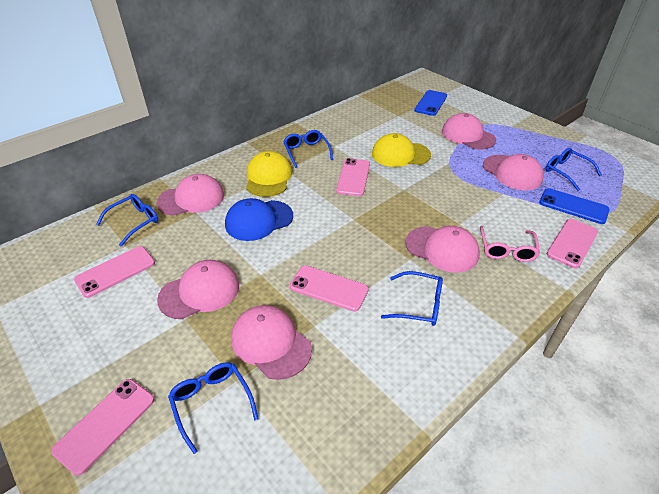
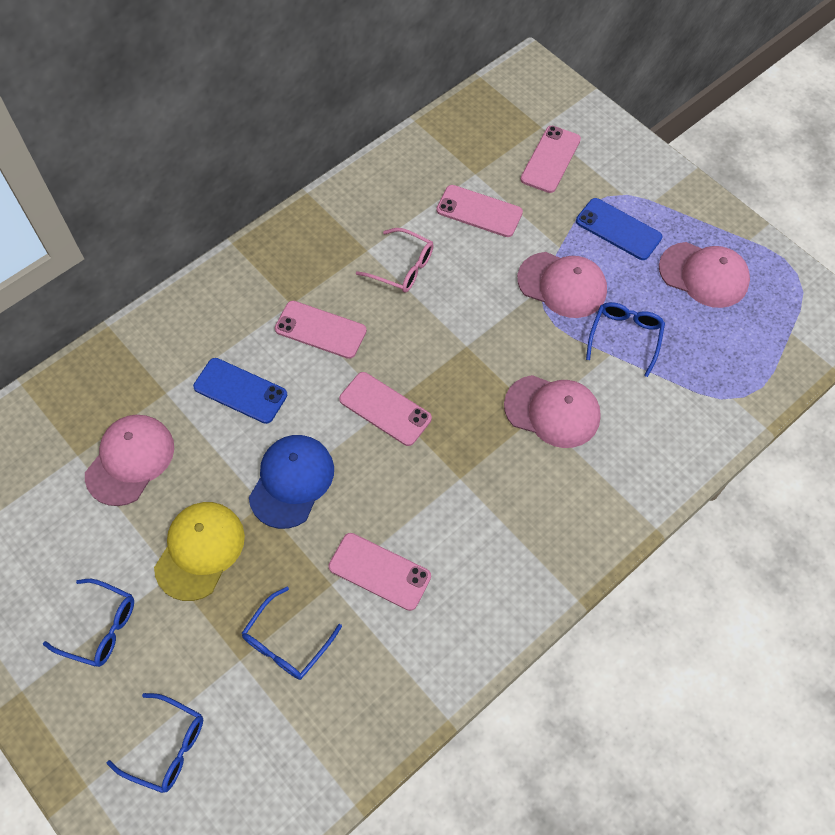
blue glasses: [96,194,158,247] [168,362,258,454] [283,130,333,168] [381,271,443,326] [546,148,602,191] = 5 -> [43,579,134,667] [107,693,203,793] [241,587,342,680] [586,302,665,377] = 4
pink cap: [157,174,224,216] [157,260,239,319] [231,305,312,380] [406,226,480,273] [442,113,496,150] [483,154,544,190] = 6 -> [85,415,174,506] [504,375,601,448] [517,252,607,318] [659,242,750,308] = 4
yellow cap: [246,151,292,197] [372,133,431,167] = 2 -> [154,502,245,601] = 1

